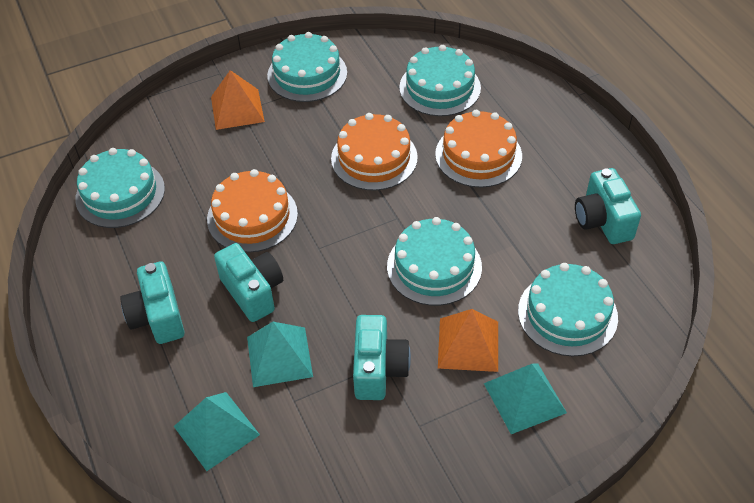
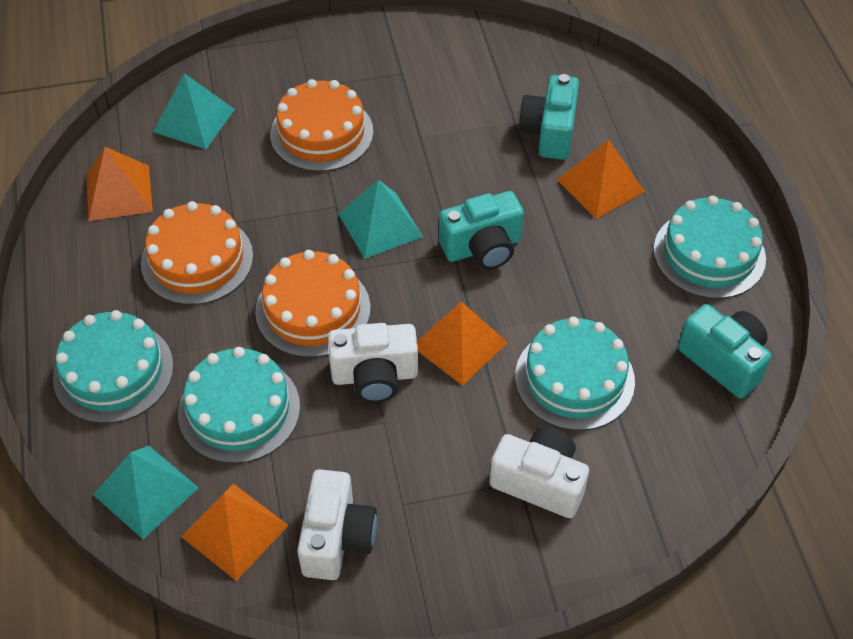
orange pyramid: [211,70,265,130] [438,309,498,372] = 2 -> [86,147,153,221] [181,483,289,581] [417,301,508,386] [557,139,645,219] = 4
turquoise cake: [75,148,165,228] [267,32,347,102] [387,217,482,306] [399,45,481,116] [518,263,618,356] = 5 -> [53,310,174,424] [178,347,300,464] [515,317,635,431] [654,196,766,299] = 4
turquoise camera: [120,261,185,344] [214,243,283,322] [353,315,411,400] [575,168,641,244] = 4 -> [439,191,524,270] [519,74,579,160] [678,304,771,399] = 3
white camera: none = 0 -> [297,469,377,580] [328,323,418,403] [489,427,589,518] = 3

